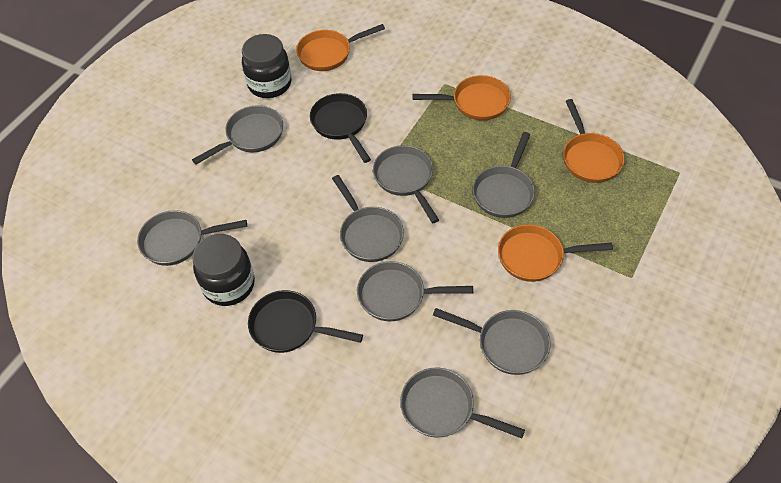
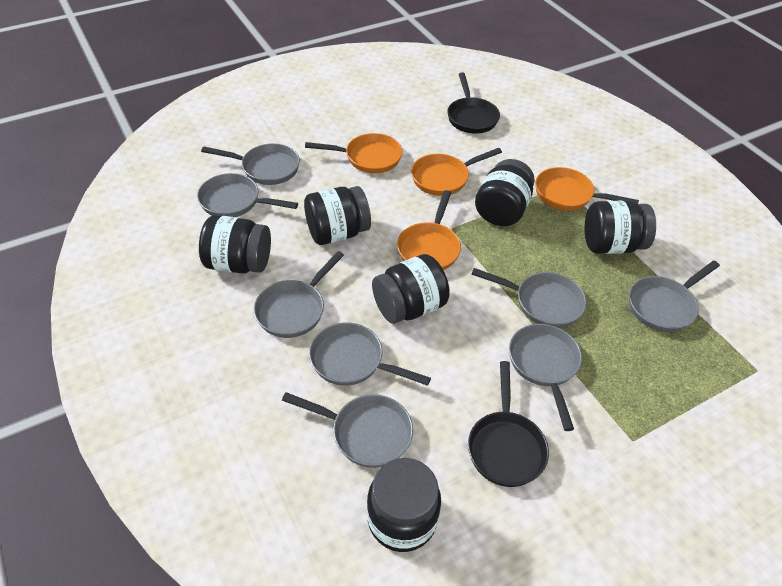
black jar: [192,234,255,306] [242,34,292,98] = 2 -> [199,215,271,274] [304,186,371,245] [367,458,441,552] [372,254,450,324] [475,159,535,226] [585,201,656,254] = 6

